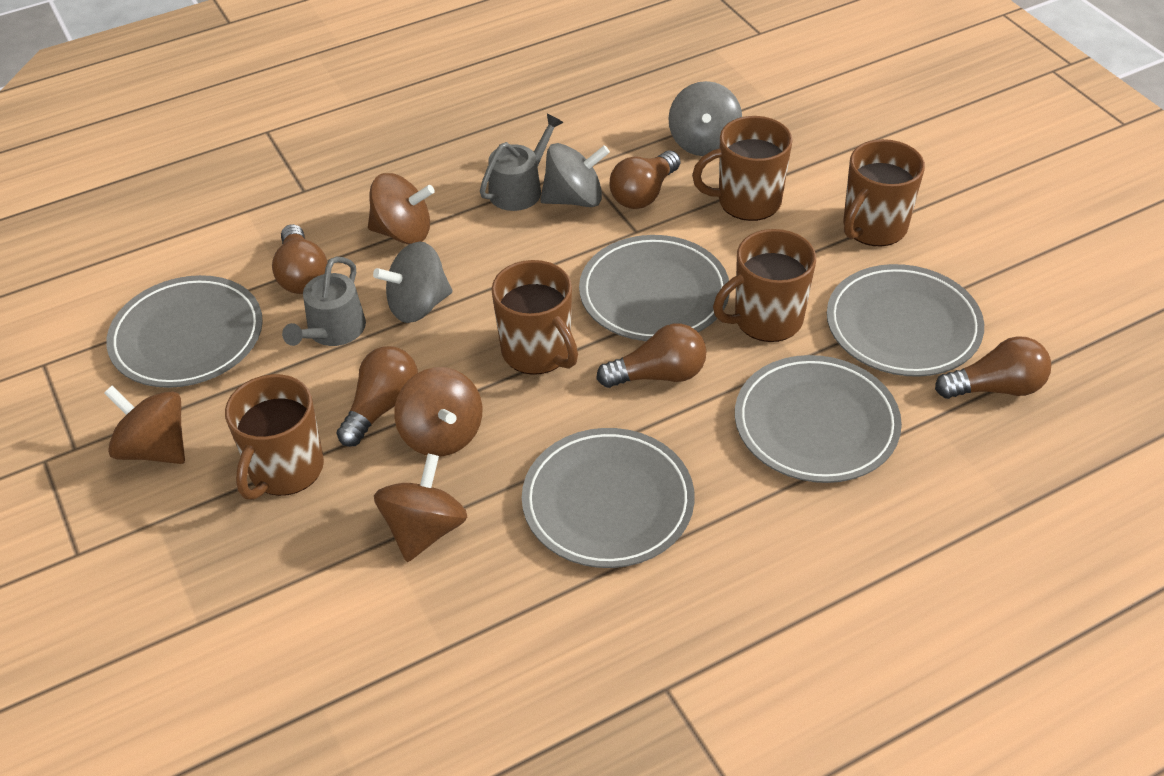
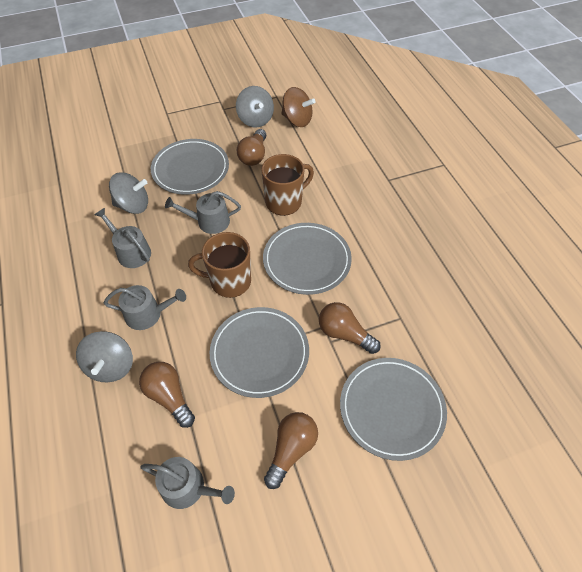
brown light bulb: [272,224,327,294] [336,346,418,447] [596,324,706,388] [610,150,680,209] [935,336,1051,399] = 5 -> [139,362,195,428] [237,129,266,166] [264,412,318,489] [319,302,381,354] = 4
brown mug: [225,374,324,500] [491,260,578,375] [692,116,793,221] [713,229,816,342] [843,139,925,246] = 5 -> [188,232,251,298] [261,154,314,216] = 2
brown spinning top: [104,386,185,464] [368,173,435,244] [374,454,467,562] [394,367,482,456] = 4 -> [281,87,316,127] = 1
grey plate: [106,275,263,388] [522,428,695,568] [579,235,730,341] [735,355,902,483] [827,264,984,377] = 5 -> [151,139,229,195] [210,307,309,398] [263,223,352,295] [340,358,447,461] = 4
grey watering can: [282,256,366,346] [480,114,564,211] = 2 -> [95,208,151,268] [104,285,186,330] [140,457,235,509] [165,191,241,234] = 4

